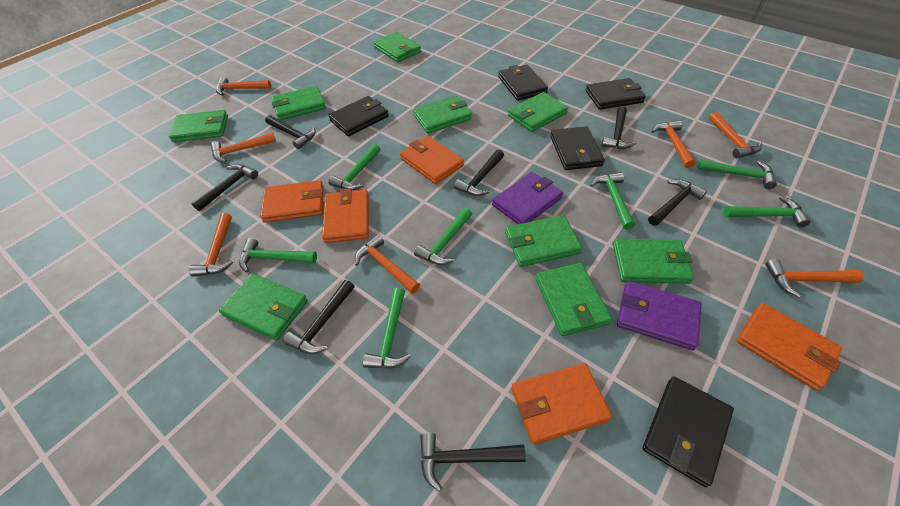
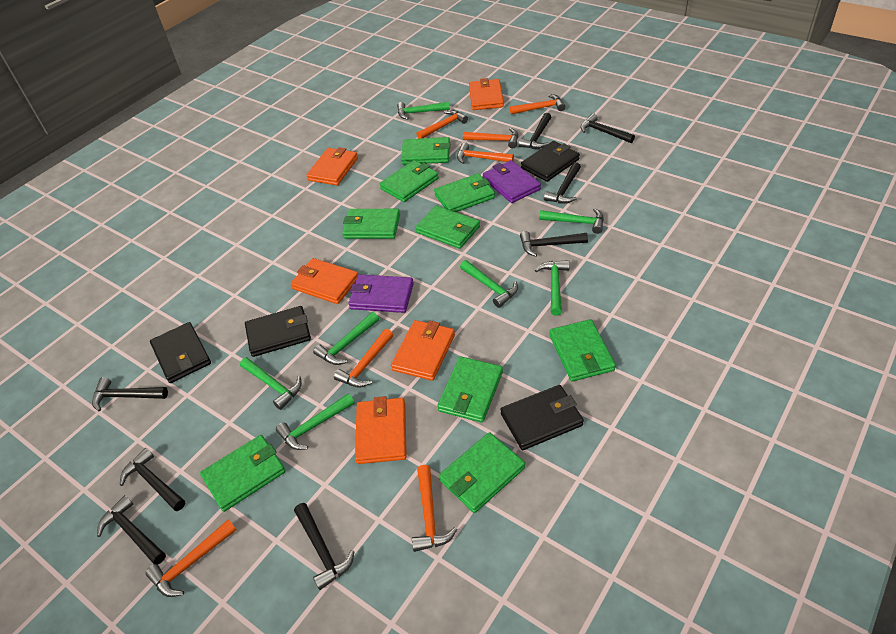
black hammer: [191,164,258,211] [265,115,316,149] [283,280,355,354] [420,433,526,491] [454,149,504,196] [601,107,636,149] [648,179,707,226] = 7 -> [92,377,168,412] [97,495,166,565] [120,448,186,511] [294,503,355,590] [518,113,551,149] [520,231,588,257] [544,162,581,204] [580,113,635,143] = 8
black wallet: [328,96,389,136] [498,65,548,101] [550,126,605,170] [586,78,646,110] [643,377,734,487] = 5 -> [150,322,211,383] [245,306,311,357] [500,385,584,450] [521,141,580,182] = 4

